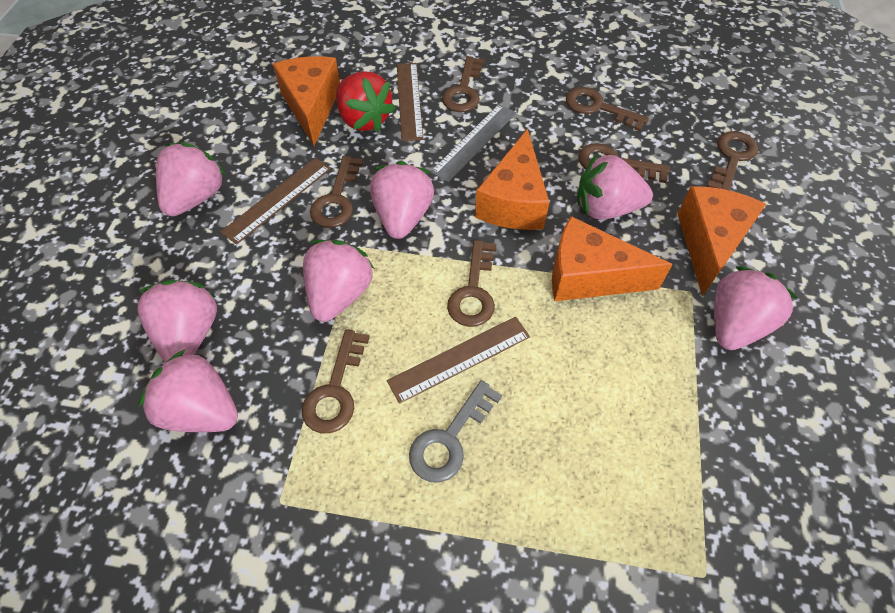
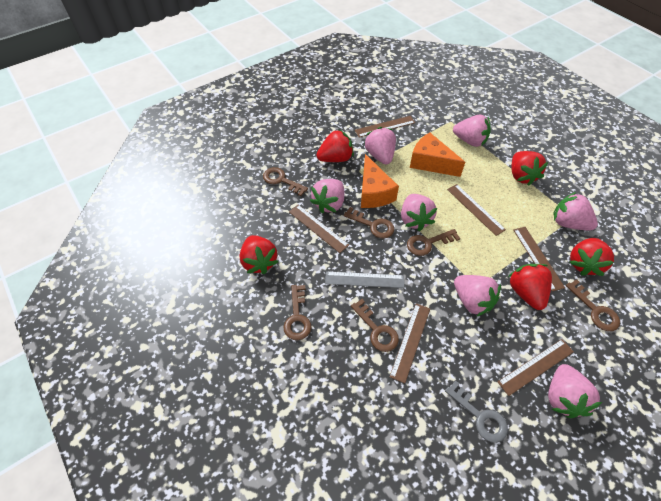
brown key: [302,329,369,433] [310,156,363,228] [442,56,485,112] [447,240,496,327] [566,87,649,131] [578,143,670,183] [707,131,758,191] = 7 -> [263,167,308,196] [283,285,311,340] [344,207,394,238] [351,299,399,352] [407,229,460,256] [566,279,620,331] = 6
brown ruler: [221,158,331,245] [387,317,530,404] [397,63,423,141] = 3 -> [289,205,349,253] [355,116,415,137] [390,303,430,383] [447,184,506,236] [497,339,574,396] [513,227,565,292] = 6
orange cheese: [273,56,340,146] [475,129,549,230] [552,216,673,301] [677,186,766,296] = 4 -> [361,154,399,208] [410,132,465,177] = 2
red strawberry: [336,71,396,131] = 1 -> [240,235,278,274] [316,129,354,162] [508,264,552,310] [511,151,548,186] [570,238,614,276] = 5

